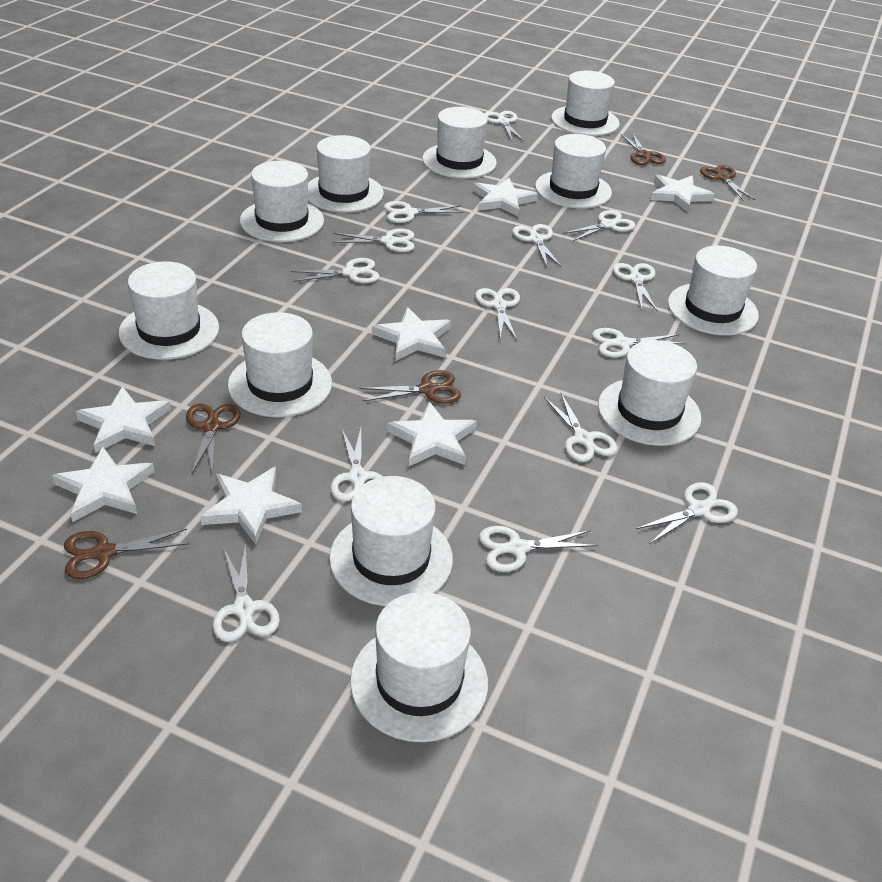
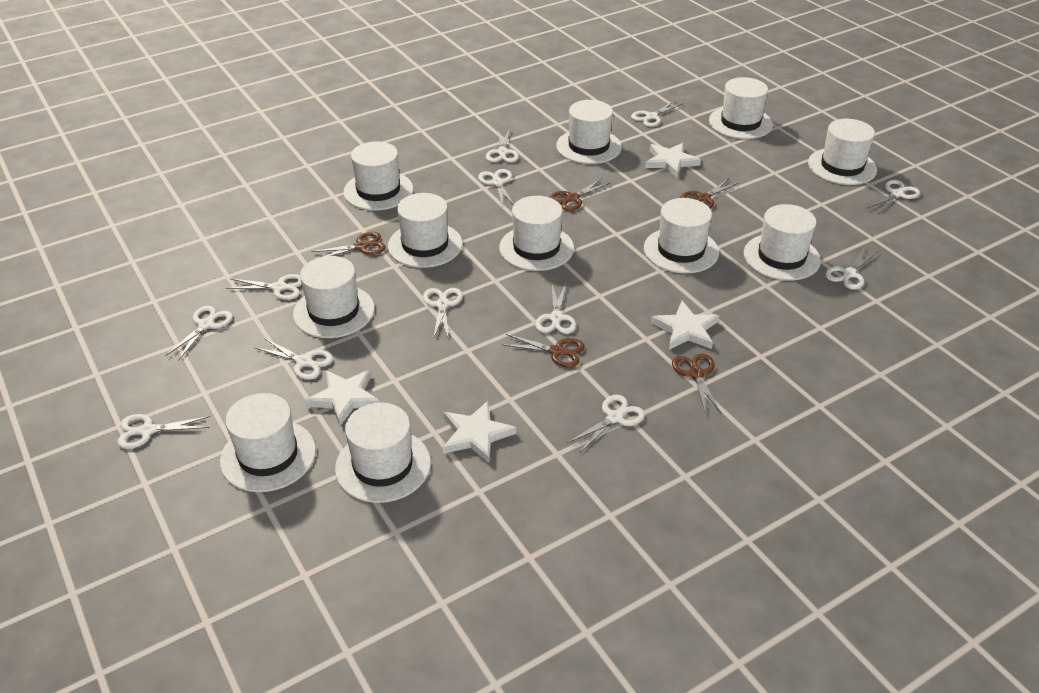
white scissors: [213,542,280,642] [291,258,380,283] [330,428,383,502] [332,229,414,252] [384,201,463,223] [475,288,520,340] [479,526,597,572] [485,111,524,141] [512,224,562,267] [544,393,618,462] [563,210,635,241] [592,328,686,357] [613,263,657,311] [636,482,738,544] = 14 -> [117,414,210,449] [165,306,233,361] [226,274,302,300] [255,338,333,380] [423,288,463,340] [478,169,514,207] [486,129,519,162] [535,284,576,334] [567,395,645,452] [631,100,682,127] [825,248,878,290] [867,180,920,214] = 12
white star: [52,447,155,522] [76,386,171,453] [200,467,302,544] [372,307,451,361] [387,401,477,467] [473,178,538,217] [651,175,715,212] = 7 -> [305,370,380,426] [443,401,516,463] [645,143,701,177] [651,301,719,349] = 4

